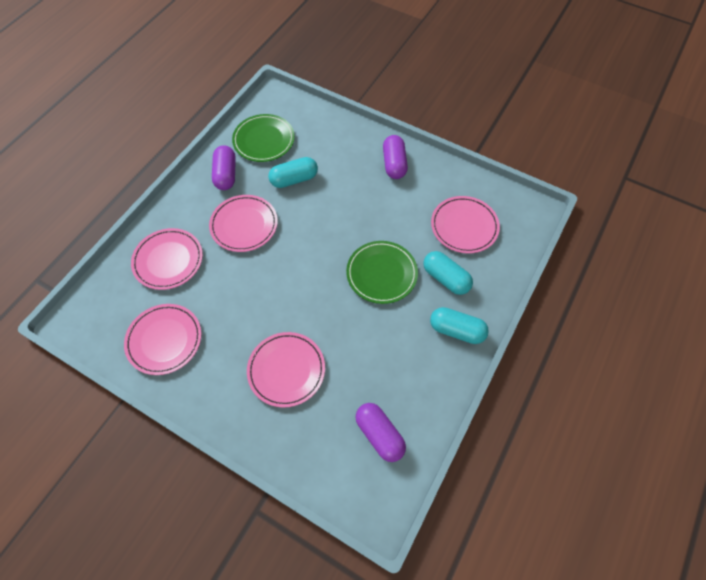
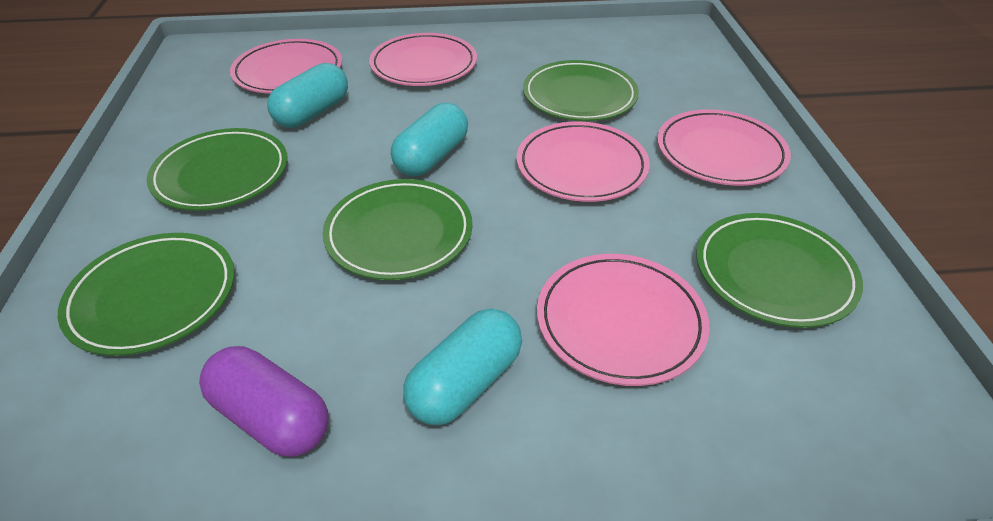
green plate: [232,114,295,162] [346,241,418,304] = 2 -> [58,233,235,356] [147,128,288,211] [323,179,473,280] [523,60,639,121] [696,213,863,328] = 5
purple capsule: [212,145,236,190] [355,403,406,462] [383,135,408,179] = 3 -> [199,346,329,457] = 1

